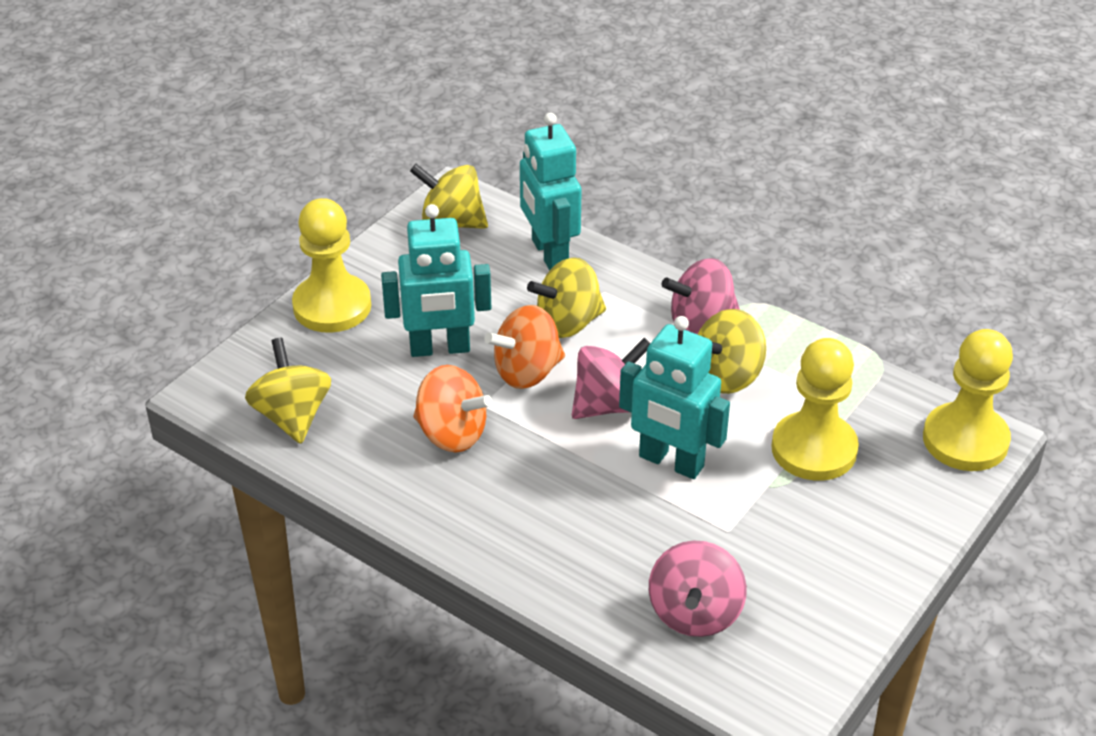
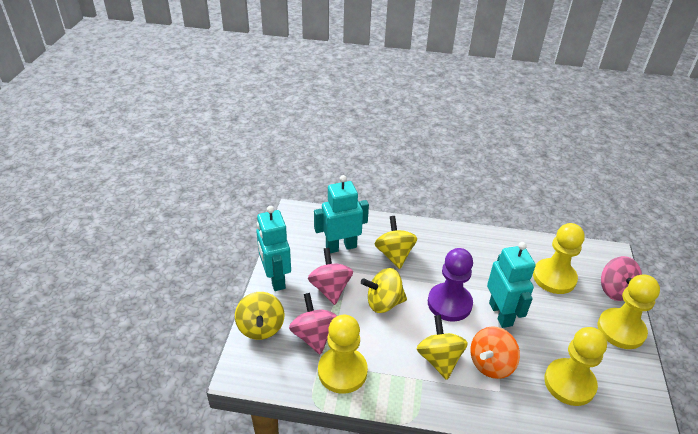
orange spinning top: [414,365,492,453] [485,305,565,389] = 2 -> [470,326,520,379] = 1
purple pawn: none = 0 -> [428,248,473,322] = 1
yellow pawn: [292,198,371,333] [771,338,859,481] [923,329,1013,471] = 3 -> [318,315,368,394] [533,223,585,294] [544,327,607,406] [598,274,660,349] = 4

